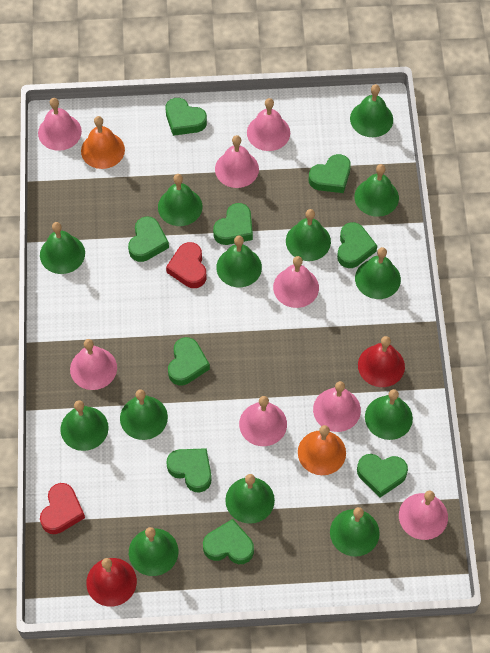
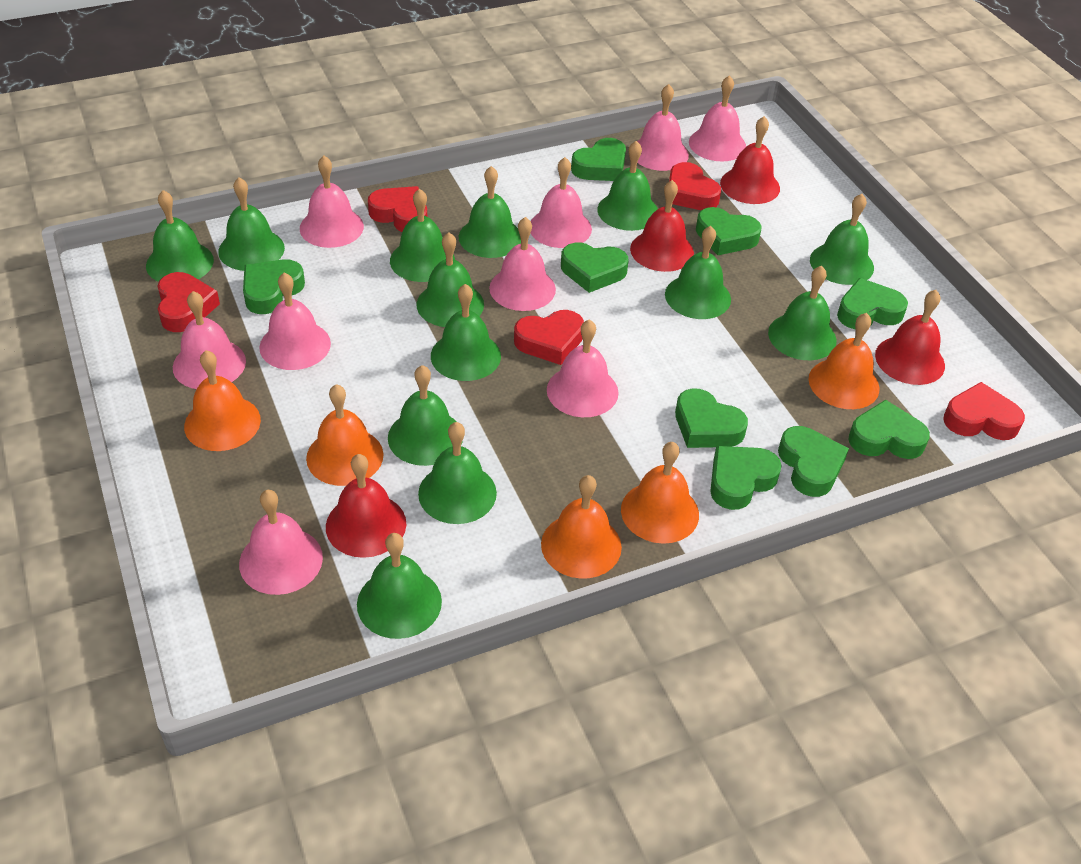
orange bell: [81,116,125,169] [298,425,346,475] = 2 -> [184,350,261,451] [306,384,383,486] [541,475,622,579] [621,442,699,544] [808,313,880,409] = 5
pink bell: [38,98,82,151] [70,339,117,390] [215,135,259,188] [239,396,287,446] [247,98,290,151] [273,256,319,308] [313,381,361,432] [399,490,448,540] = 8 -> [173,291,246,389] [239,490,323,595] [259,273,331,370] [300,156,364,248] [489,217,556,311] [531,157,592,248] [547,319,618,417] [637,84,689,171] [689,75,746,162] = 9
red bell: [86,558,137,607] [358,336,405,387] = 2 -> [326,454,406,558] [630,180,694,272] [720,116,780,204] [875,290,945,385] = 4
red heart: [40,483,85,534] [166,242,206,288] = 2 -> [158,272,220,332] [368,186,427,232] [514,310,584,365] [669,162,721,210] [943,382,1025,440] = 5

